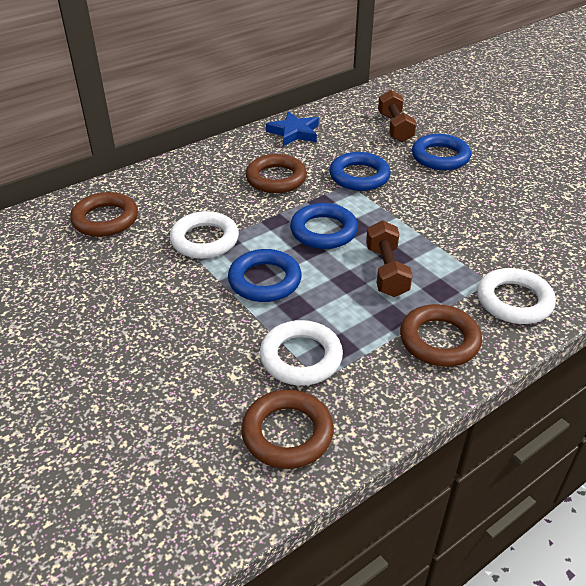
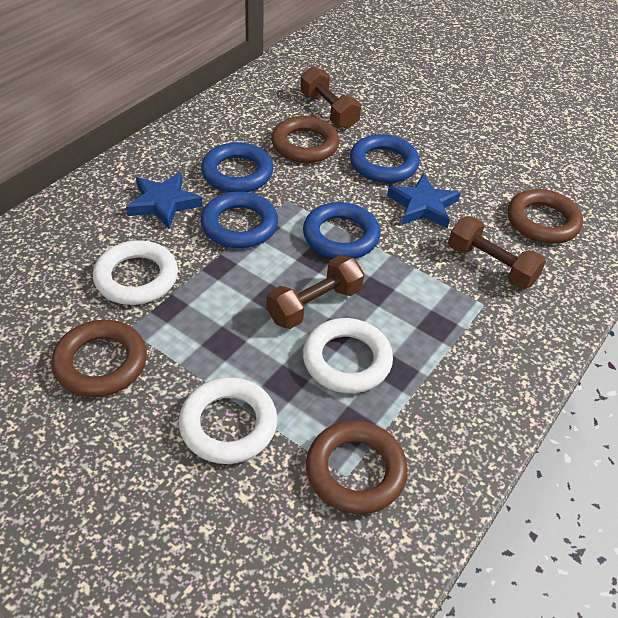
blue star: [266,111,319,146] = 1 -> [126,172,203,229] [387,173,461,228] = 2
brown dumbbell: [366,221,413,297] [378,90,416,142] = 2 -> [267,255,364,329] [300,66,361,129] [448,216,546,289] = 3

